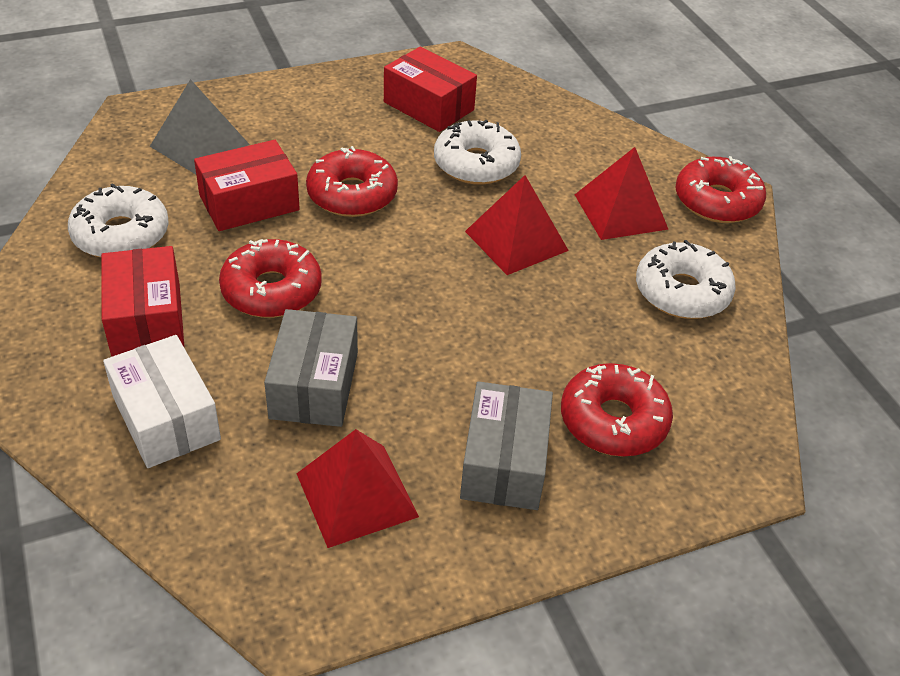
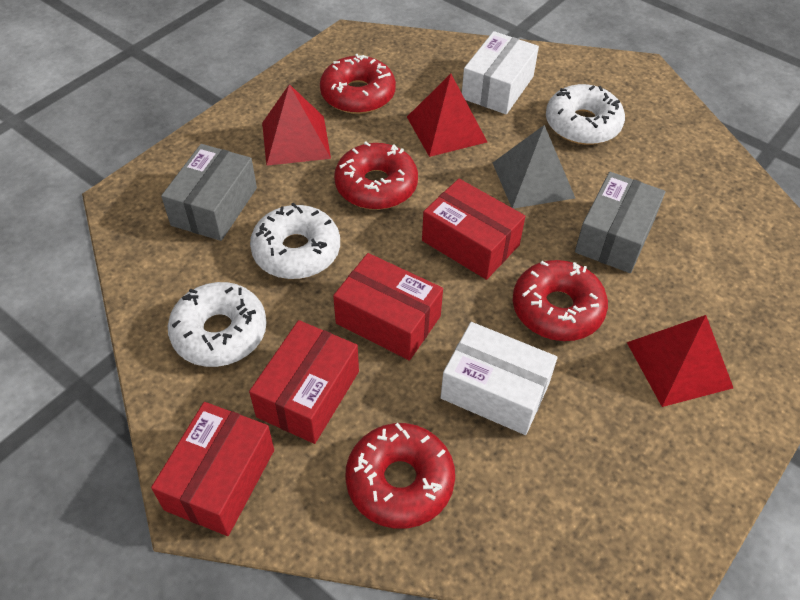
red box: [101,246,184,357] [194,140,300,231] [384,47,477,132] = 3 -> [151,402,274,536] [249,320,359,444] [333,253,443,360] [422,179,525,280] = 4
white box: [103,335,221,468] = 1 -> [441,322,557,435] [462,31,539,114] = 2

